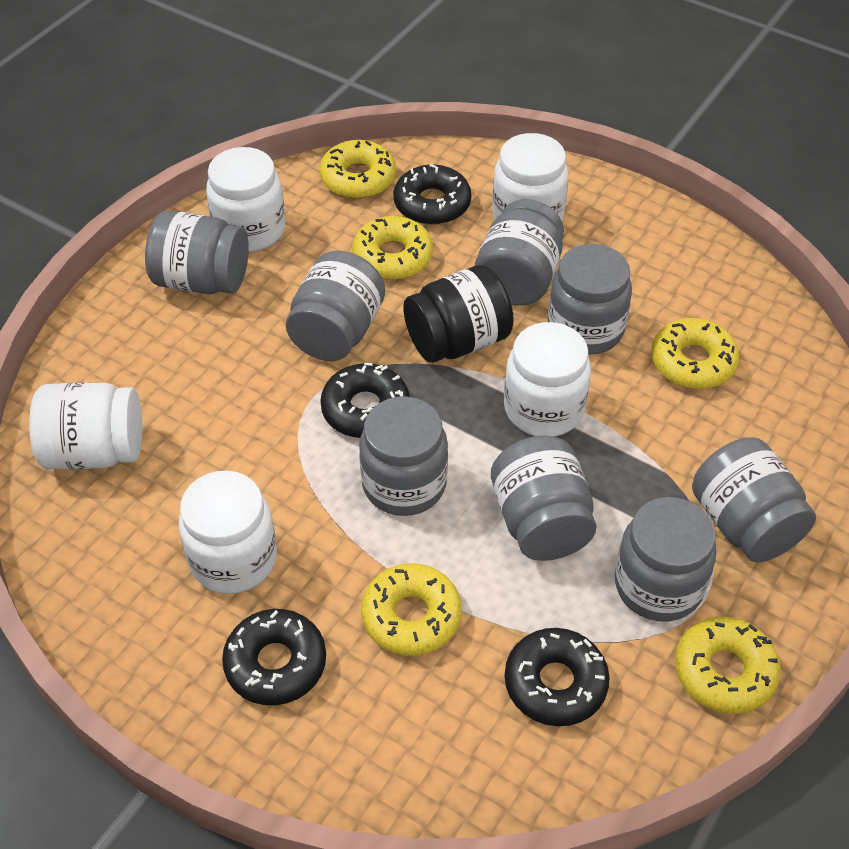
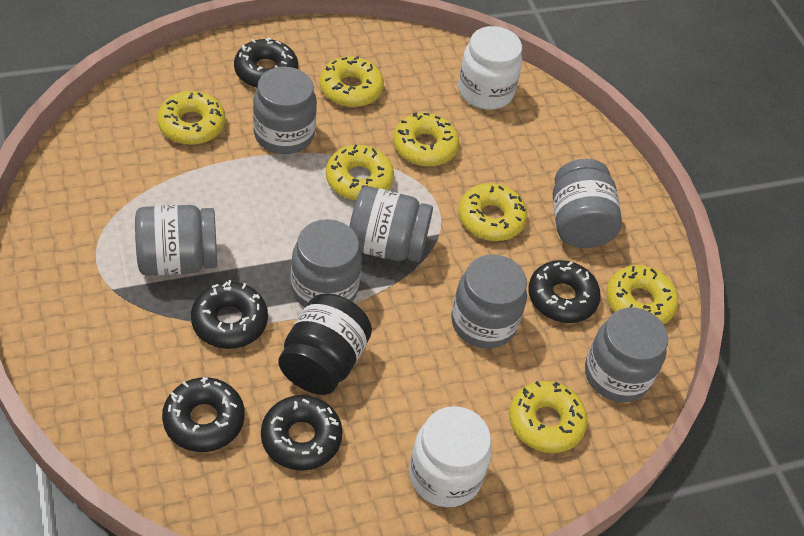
black donut: [222,609,326,705] [320,363,410,438] [394,164,471,225] [505,628,610,726] = 4 -> [162,377,245,452] [191,280,268,349] [234,37,298,88] [261,395,343,471] [528,260,601,323] = 5
grey jar: [145,210,249,294] [286,251,385,361] [359,396,448,516] [475,199,564,306] [491,436,597,561] [548,244,632,355] [615,497,717,621] [692,438,816,563] = 8 -> [135,205,217,276] [253,67,317,154] [291,219,362,308] [349,186,433,262] [451,254,527,348] [553,159,622,248] [585,307,668,402] = 7
white jar: [29,383,142,469] [179,471,277,594] [206,147,285,252] [492,133,568,220] [504,322,591,437] = 5 -> [409,406,492,507] [458,26,522,109] = 2
yellow donut: [320,140,396,199] [352,216,433,280] [361,563,462,656] [651,318,739,389] [675,616,781,714] = 5 -> [157,91,226,145] [320,56,384,107] [326,144,394,201] [393,112,459,167] [458,183,527,241] [509,381,588,453] [607,265,678,324] = 7

